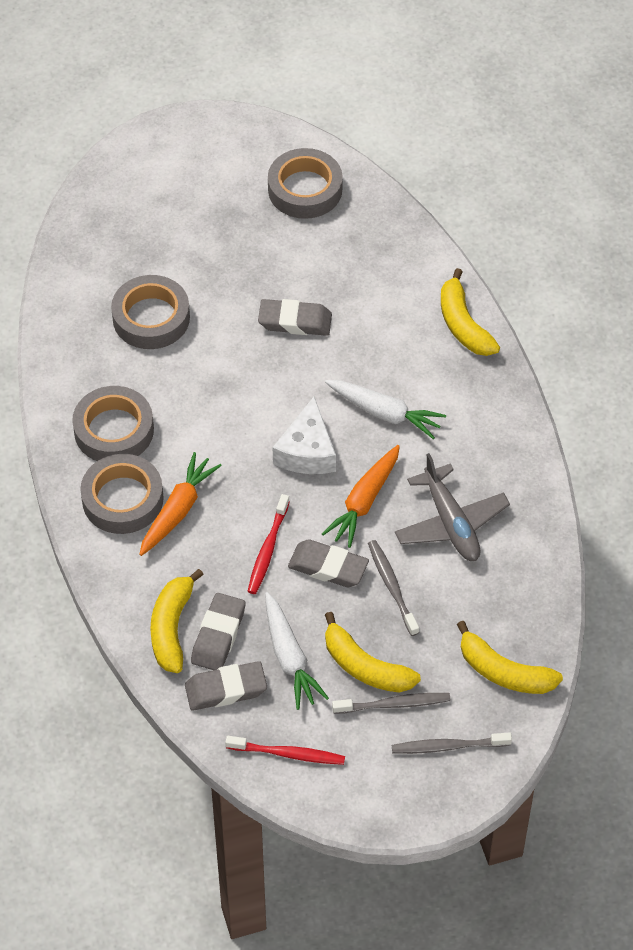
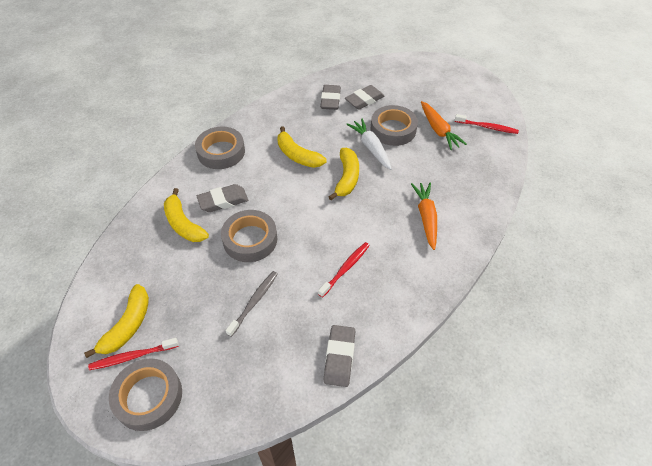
grey plane: [395,453,510,561] = 1 -> none = 0
grey toothbrush: [332,693,450,714] [368,540,419,636] [392,733,512,754] = 3 -> [225,271,278,337] = 1
red toothbrush: [225,736,345,765] [247,494,290,594] = 2 -> [88,338,179,370] [318,242,370,298] [455,114,519,134] = 3
white carrot: [265,592,329,710] [325,380,446,439] = 2 -> [347,119,392,170] = 1
white cheese: [273,397,336,474] = 1 -> none = 0

